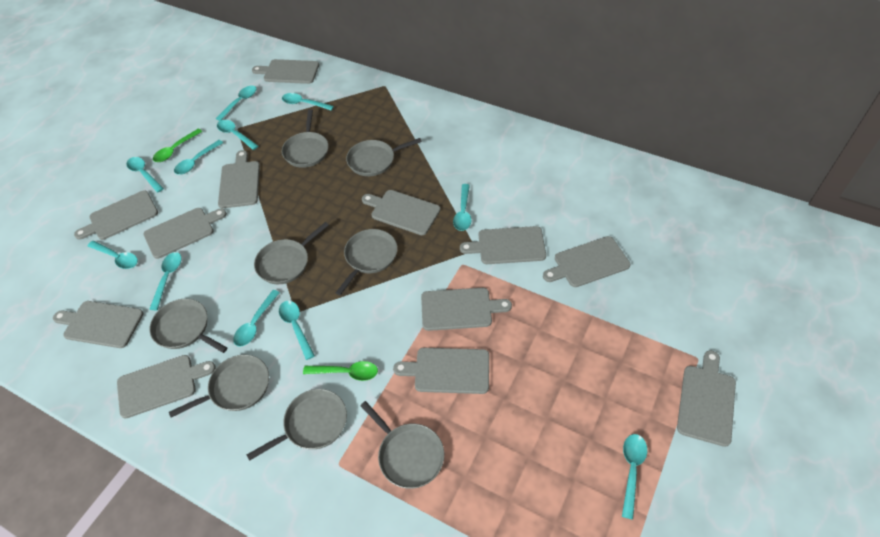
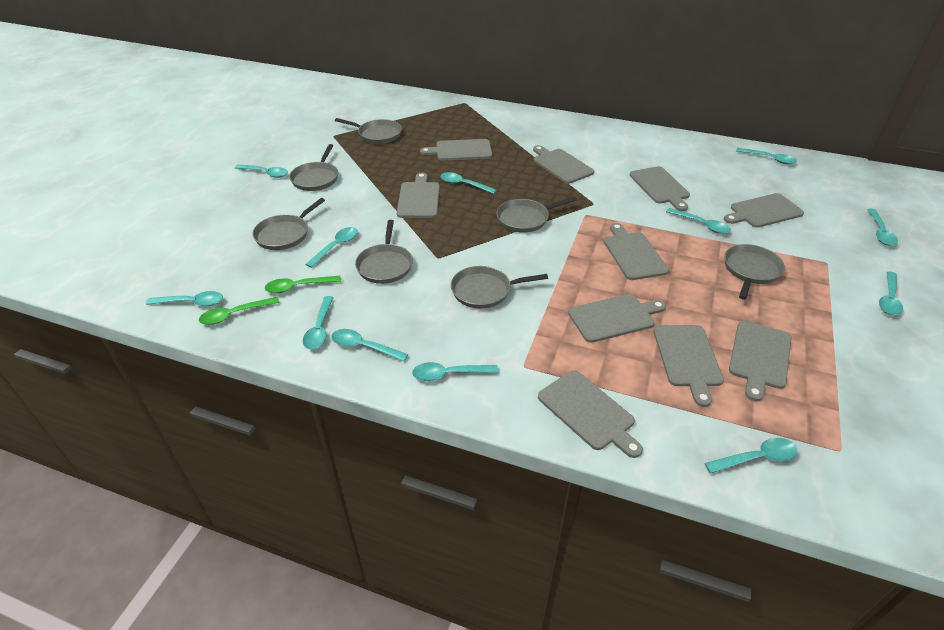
grey cutting board: [53,301,143,348] [74,191,158,240] [117,355,216,419] [144,208,227,259] [218,150,260,208] [252,59,319,84] [362,190,441,235] [393,348,489,394] [421,288,512,331] [460,226,546,264] [543,236,630,287] [677,350,736,447] = 12 -> [397,173,440,218] [420,139,492,161] [533,145,594,184] [538,370,643,458] [568,294,666,343] [604,223,669,280] [629,166,690,211] [653,325,724,407] [724,193,804,228] [729,321,791,401] = 10
grey pan: [149,299,228,353] [169,355,269,417] [247,389,347,461] [254,222,329,284] [282,110,328,168] [336,229,397,295] [346,138,422,176] [360,401,444,489] = 8 -> [252,198,325,250] [289,144,338,191] [335,118,402,144] [355,220,413,284] [451,266,548,309] [497,197,577,233] [724,244,785,299] = 7
turquoise spoon: [87,241,138,269] [126,157,164,193] [149,252,182,310] [174,140,223,174] [216,86,257,121] [217,120,258,150] [233,290,280,347] [279,301,315,360] [282,93,334,111] [453,184,471,231] [622,434,647,520] = 11 -> [146,291,223,306] [235,164,288,178] [303,296,334,350] [305,227,358,268] [331,329,408,362] [412,362,498,381] [440,172,497,194] [666,208,731,234] [704,438,797,474] [736,148,797,164] [867,209,898,246] [879,271,903,315] = 12

